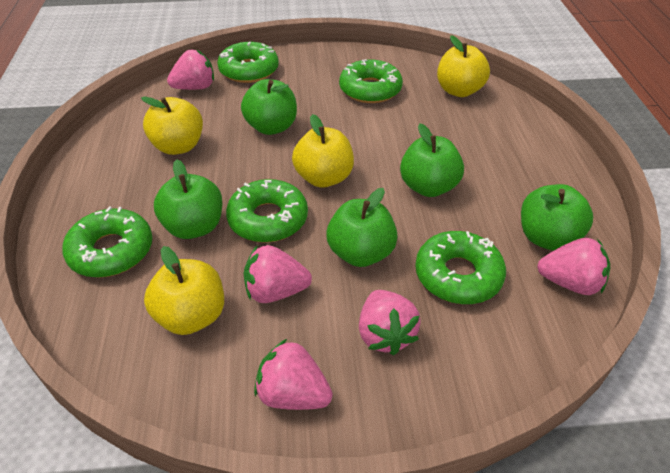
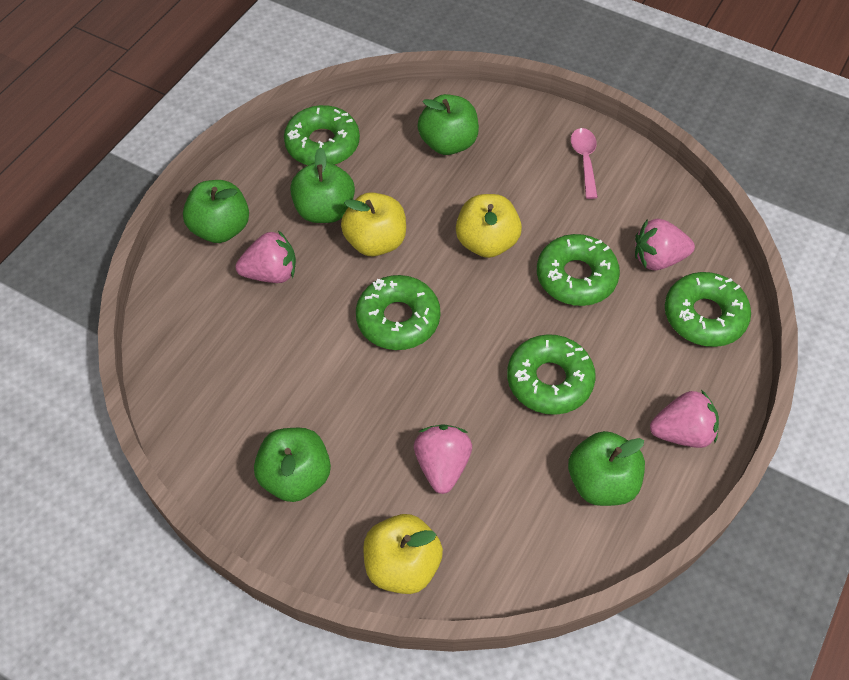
pink spoon: none = 0 -> [571,128,598,199] = 1
pink strawberry: [167,49,214,90] [244,245,312,303] [254,339,333,410] [359,290,420,355] [537,238,611,295] = 5 -> [236,230,296,283] [414,424,472,494] [635,219,695,270] [650,390,719,448] = 4
yellow apple: [141,96,203,155] [144,246,224,335] [292,114,354,188] [437,35,490,97] = 4 -> [341,192,406,256] [363,514,443,594] [456,194,522,258] = 3

